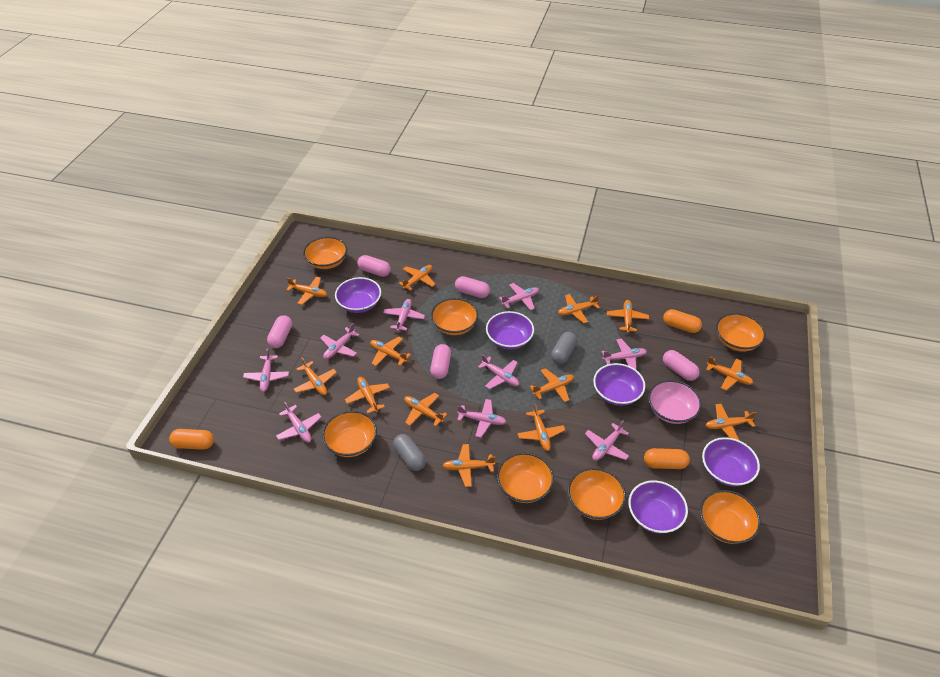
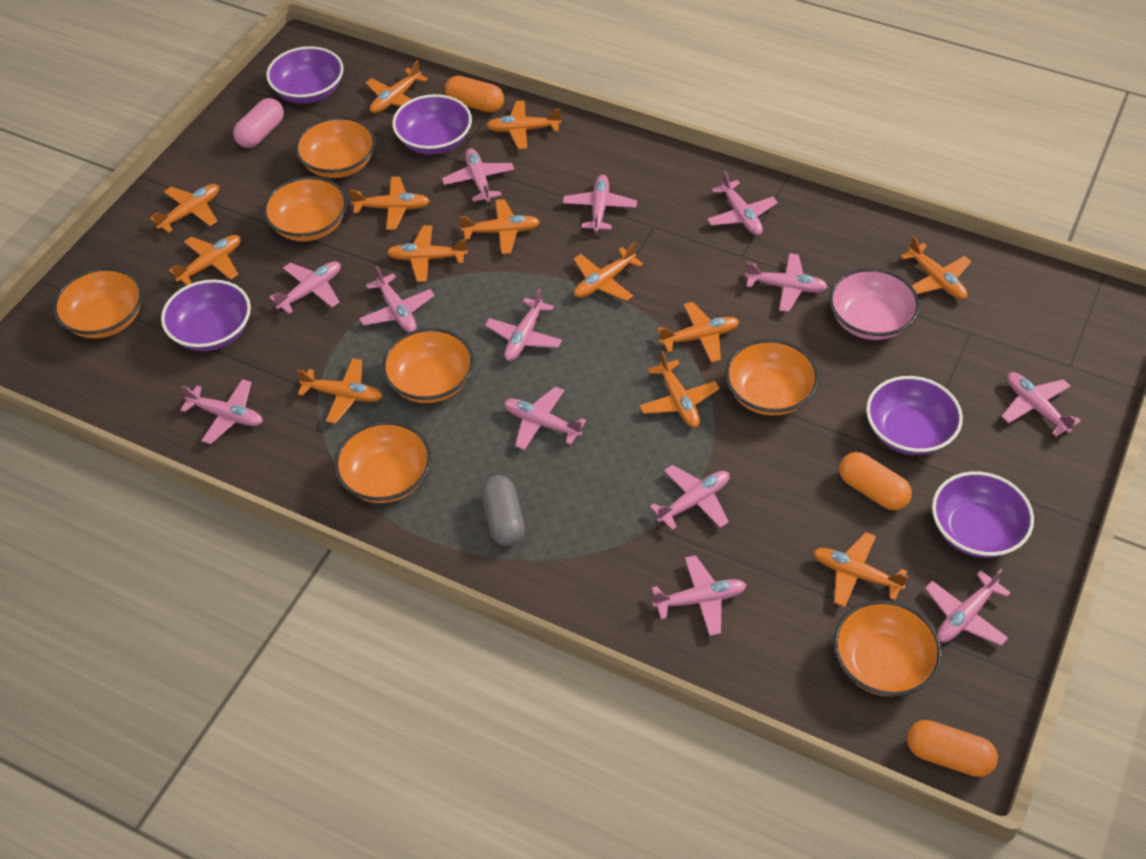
grey capsule: [393,434,426,471] [551,332,577,364] = 2 -> [481,475,525,546] = 1
pink capsule: [267,315,292,348] [357,255,391,277] [430,344,451,379] [455,276,490,298] [663,350,700,381] = 5 -> [233,98,284,148] = 1
pink plane: [243,348,289,392] [276,402,321,442] [320,323,360,359] [383,299,425,331] [457,399,506,438] [478,354,519,389] [499,283,539,310] [585,421,629,461] [602,339,647,369] = 9 -> [180,379,263,444] [269,261,341,314] [359,266,435,332] [442,148,514,202] [485,288,562,361] [504,386,586,450] [563,175,637,232] [650,465,730,530] [652,555,746,636] [707,171,778,235] [745,253,828,312] [925,569,1011,646] [1002,372,1081,437] = 13

